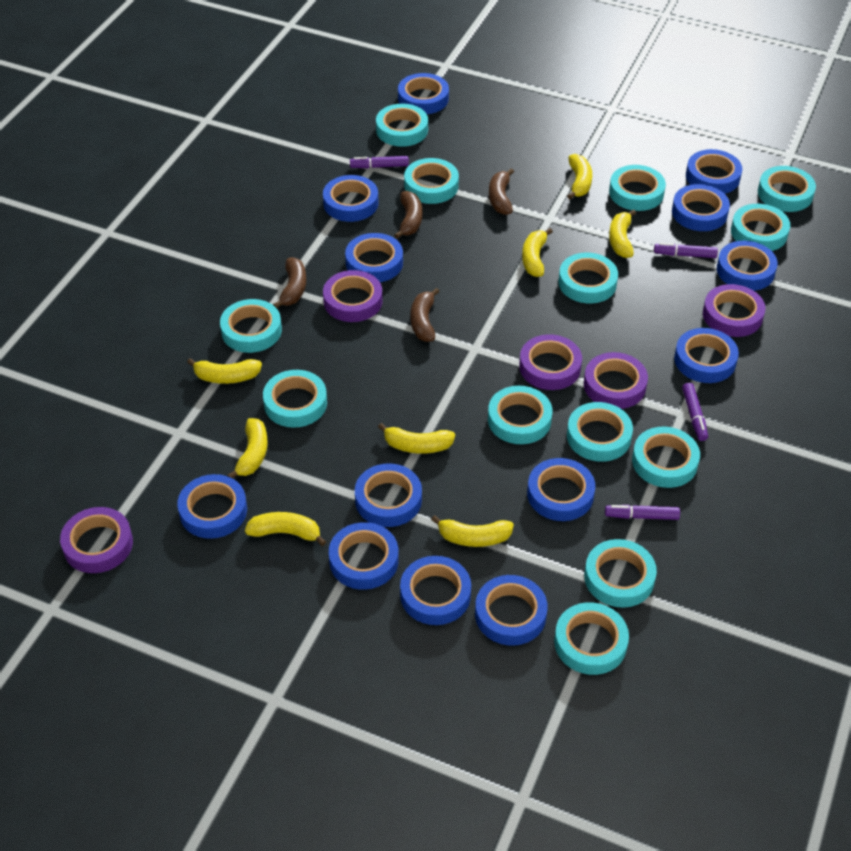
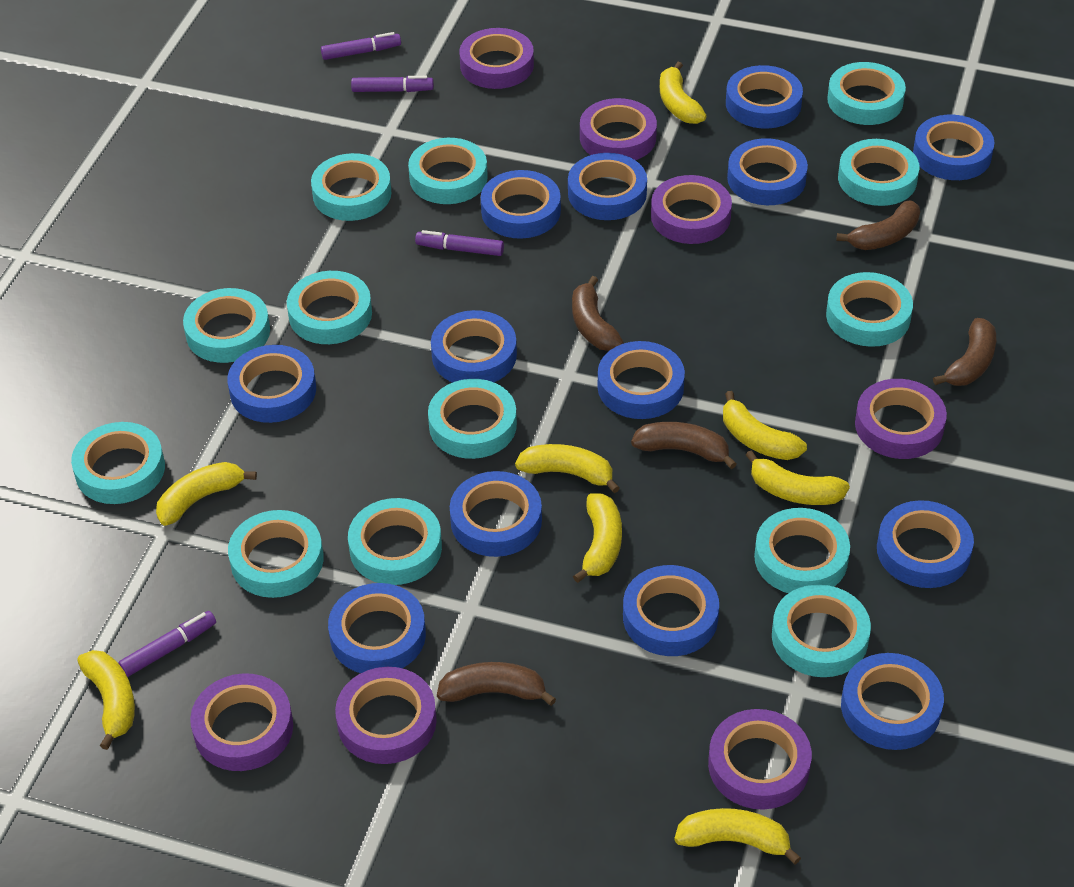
brown banana: [273,257,306,308] [394,191,422,239] [410,288,440,342] [489,168,514,215] = 4 -> [437,662,556,706] [572,276,624,351] [631,422,737,469] [836,200,920,250] [933,318,996,386] = 5
purple tape: [60,507,133,573] [323,270,382,322] [519,334,582,390] [584,352,648,409] [703,284,766,337] = 5 -> [190,673,293,771] [335,667,437,764] [459,28,534,89] [580,98,657,160] [651,175,732,244] [708,709,812,810] [855,379,947,459] = 7

